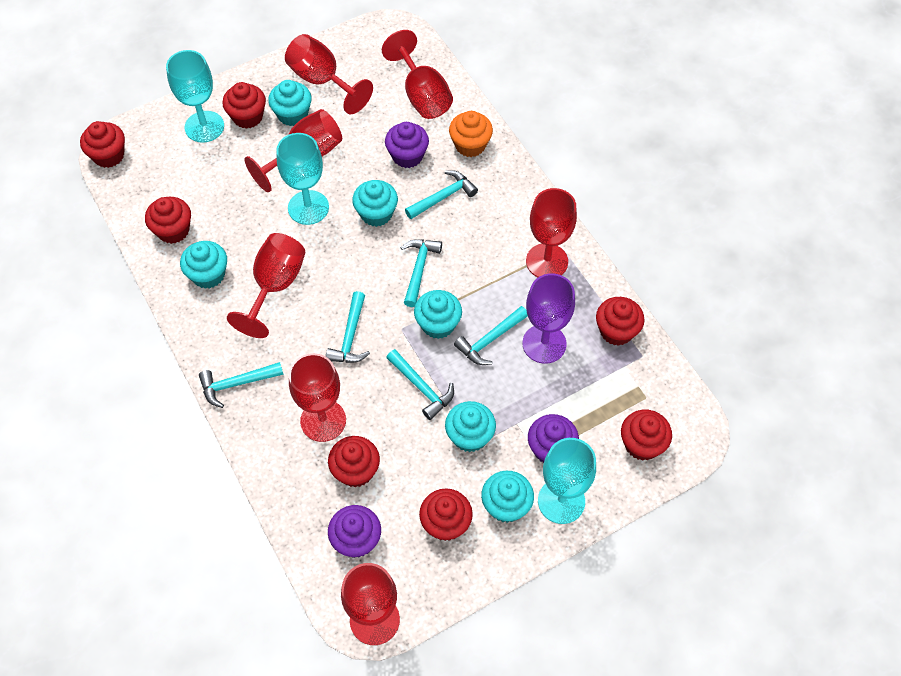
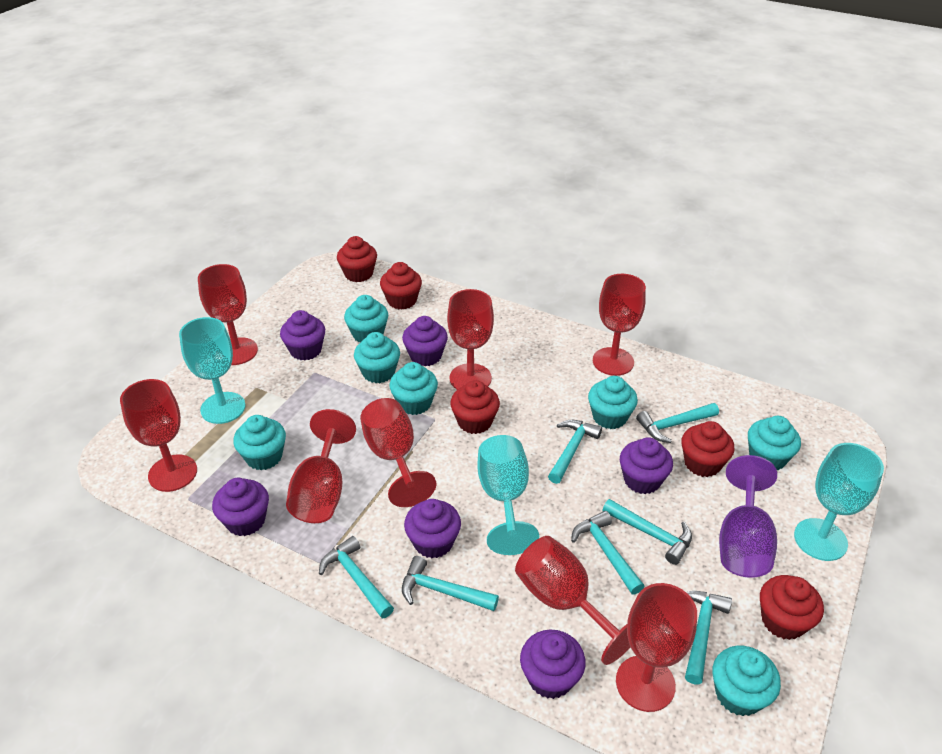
orange cupcake: [449,111,493,157] = 1 -> none = 0
purple cupcake: [328,505,381,558] [385,122,429,168] [528,414,579,463] = 3 -> [212,478,269,536] [280,310,325,360] [402,316,448,366] [404,499,461,558] [520,630,586,699] [620,437,673,494] = 6
red cupcake: [80,121,125,168] [145,197,191,244] [222,82,266,129] [328,436,380,488] [419,488,473,541] [596,297,645,346] [621,409,672,461] = 7 -> [337,236,377,282] [380,262,422,310] [450,380,500,434] [681,421,734,477] [760,575,824,640] = 5
red goblet: [227,233,305,338] [245,109,342,192] [285,34,373,114] [289,353,346,442] [341,563,400,645] [382,30,453,119] [526,188,577,277] = 7 -> [120,379,197,492] [198,264,258,365] [286,409,356,523] [360,398,436,507] [447,289,494,390] [515,536,630,665] [593,274,646,376] [616,583,697,712] = 8
turquoise cupcake: [180,241,227,289] [268,80,311,126] [352,180,398,227] [414,290,462,339] [445,401,496,452] [481,471,534,523] = 6 -> [233,415,286,470] [344,295,388,343] [354,332,400,383] [390,362,438,415] [588,376,638,429] [712,646,781,716] [748,416,801,470] = 7
turquoise hammer: [199,362,284,408] [326,291,370,363] [386,349,454,420] [400,239,442,307] [405,170,478,219] [454,306,528,365] = 6 -> [319,536,394,619] [402,556,499,611] [548,420,602,484] [571,511,645,595] [603,499,692,565] [636,403,719,443] [685,591,732,685] = 7

